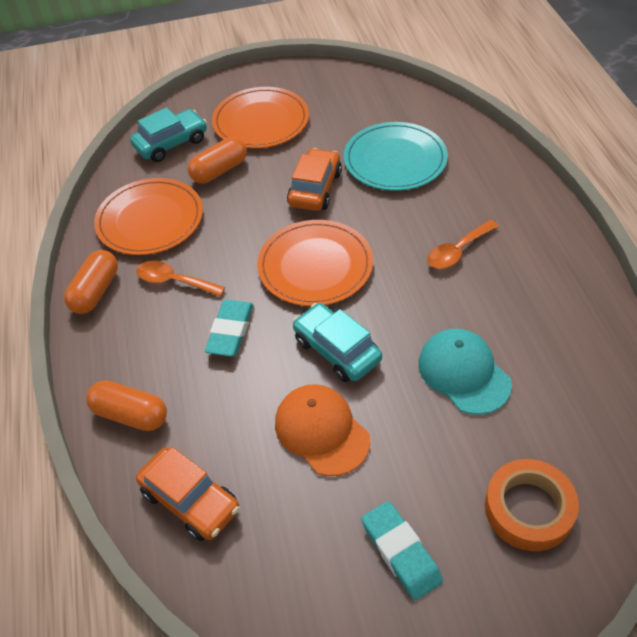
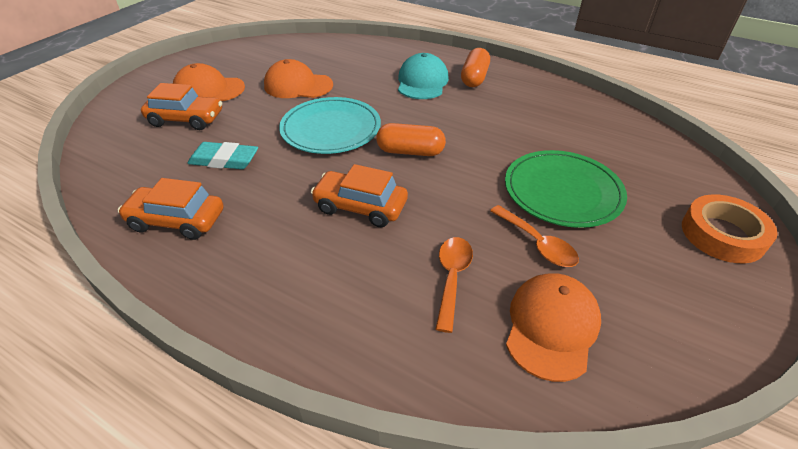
green plate: none = 0 -> [505,150,627,228] = 1
orange cap: [275,384,370,476] = 1 -> [173,63,245,101] [264,59,333,98] [506,273,601,382] = 3
orange capsule: [64,250,118,314] [86,380,167,431] [188,137,247,183] = 3 -> [376,123,446,156] [461,48,490,87] = 2
orange car: [136,447,240,541] [287,148,342,211] = 2 -> [118,178,224,240] [141,83,222,130] [311,164,408,227] = 3
orange plate: [94,178,203,255] [212,87,309,148] [257,220,373,306] = 3 -> none = 0
turquoise car: [130,108,207,162] [292,303,382,382] = 2 -> none = 0
turquoise eraser: [205,300,253,356] [361,501,443,600] = 2 -> [188,142,258,169] = 1

